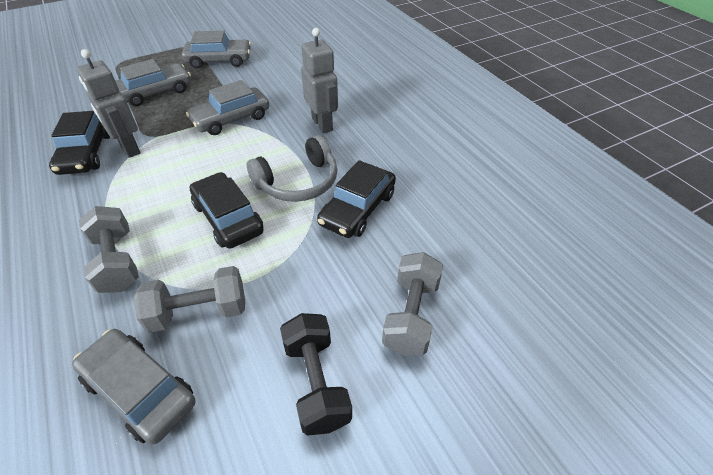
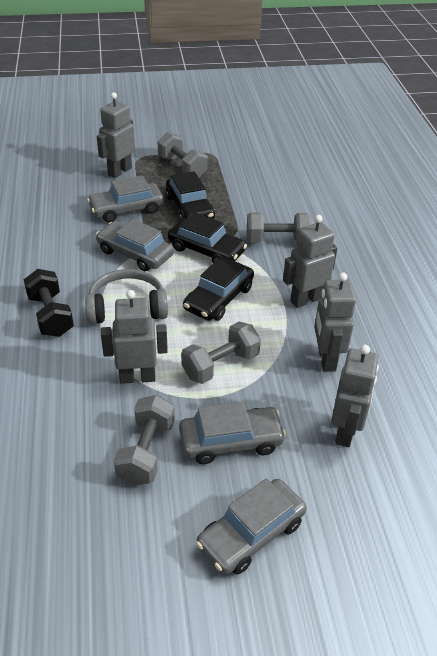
grey dumbbell: [79,206,139,293] [134,266,245,333] [382,252,443,355] = 3 -> [114,395,175,485] [158,132,208,177] [181,322,261,384] [247,213,312,243] = 4
grey robot: [77,49,141,158] [301,28,338,133] = 2 -> [97,92,135,178] [101,290,168,384] [283,215,337,308] [314,272,356,372] [331,345,379,447] = 5

